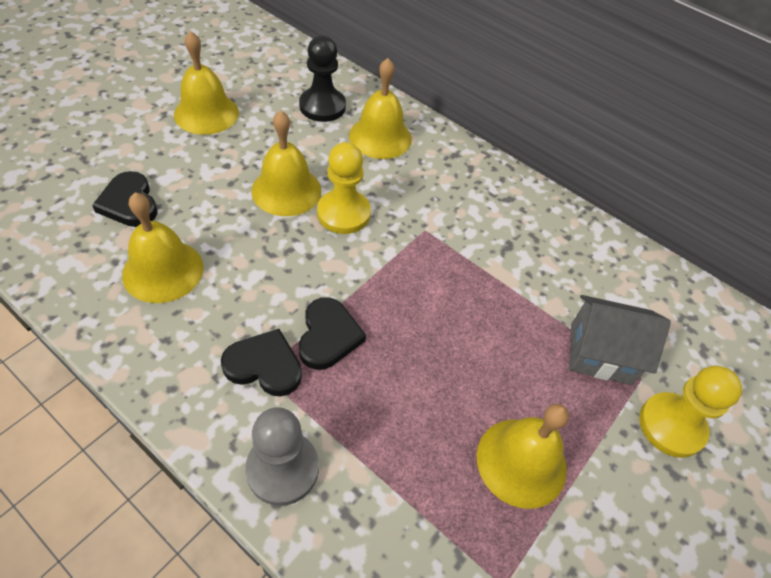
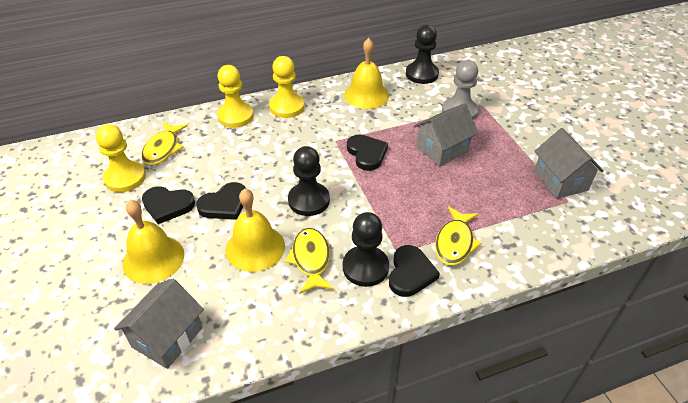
black heart: [92,171,157,227] [221,329,302,396] [299,297,366,370] = 3 -> [142,186,195,224] [196,182,246,220] [347,134,388,171] [389,245,440,297] = 4
black pawn: [299,36,346,122] = 1 -> [288,146,330,216] [343,212,389,287] [406,25,439,84] = 3
grey house: [569,295,671,385] = 1 -> [114,279,204,369] [414,103,478,166] [534,128,604,199] = 3
yellow bell: [122,192,204,303] [174,31,239,135] [251,111,321,216] [349,58,412,159] [477,404,569,509] = 5 -> [123,200,184,284] [226,189,285,272] [344,38,389,109] = 3
yellow fish: none = 0 -> [141,122,188,165] [285,228,334,294] [435,206,482,266] = 3
yellow pawn: [317,142,371,234] [639,365,742,458] = 2 -> [96,124,146,192] [217,65,254,128] [269,56,304,118] = 3

